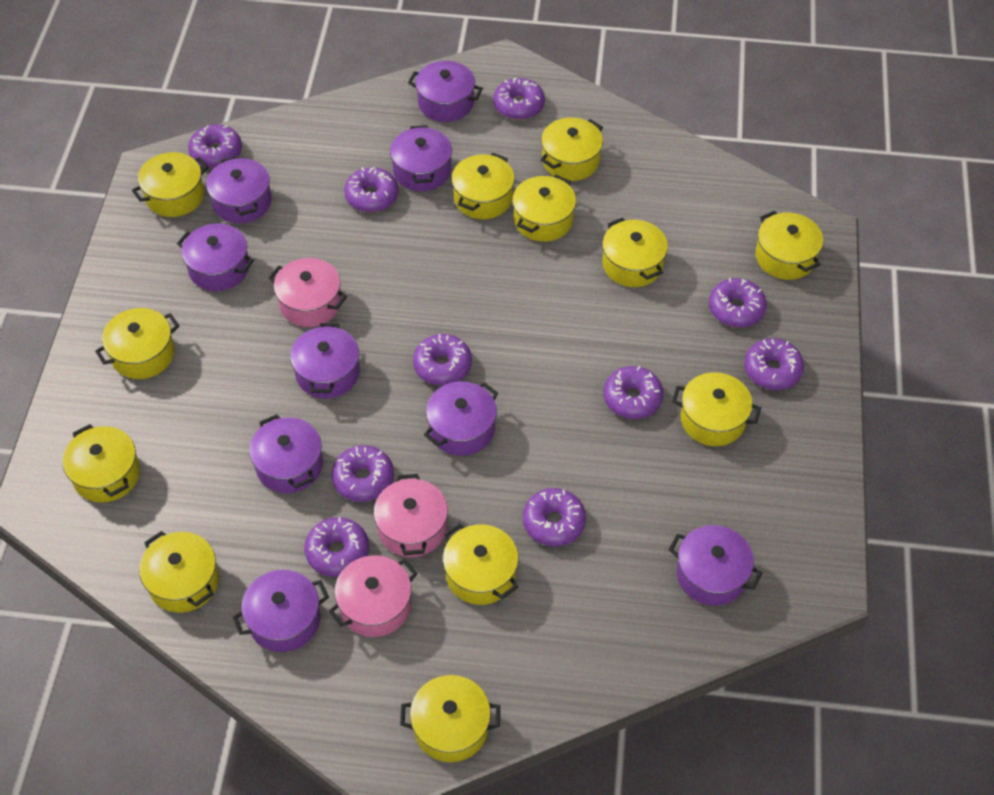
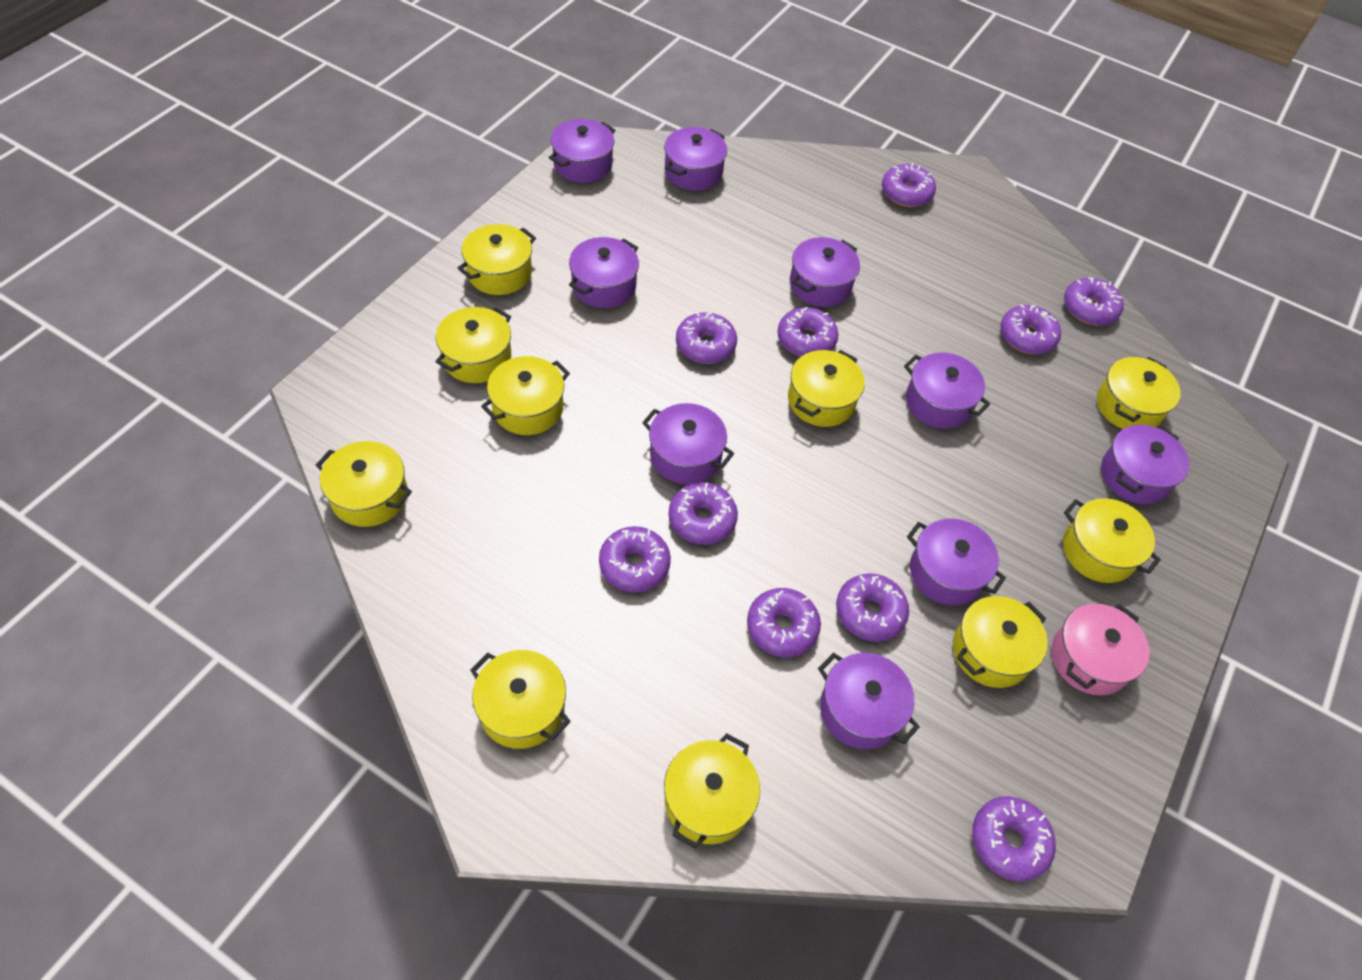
pink pot: [268,258,347,327] [328,555,418,637] [373,474,448,557] = 3 -> [1052,604,1149,695] = 1
yellow pot: [62,424,140,503] [95,308,179,379] [132,152,209,217] [139,531,219,612] [400,675,500,762] [443,523,518,605] [451,153,515,219] [512,175,576,242] [540,118,603,181] [602,217,668,287] [672,372,761,446] [755,211,823,280] = 12 -> [315,441,412,527] [435,307,511,383] [458,224,536,295] [470,650,571,749] [481,356,570,435] [664,733,760,849] [788,350,865,427] [953,596,1048,688] [1063,498,1161,583] [1097,357,1181,429] = 10

